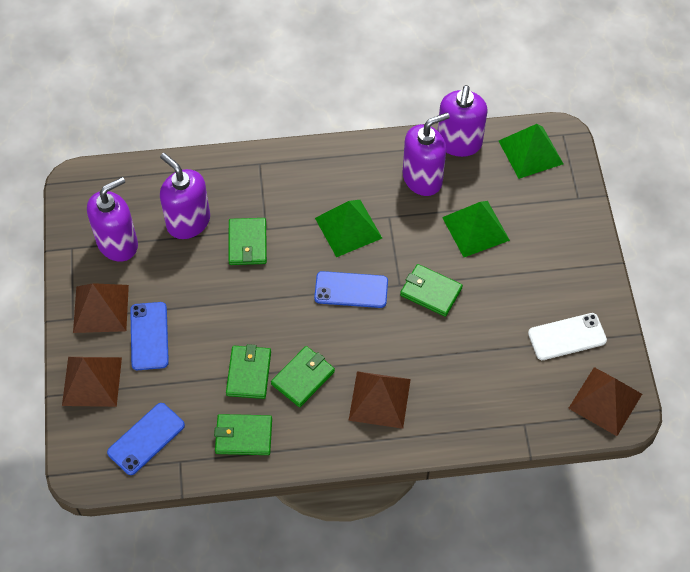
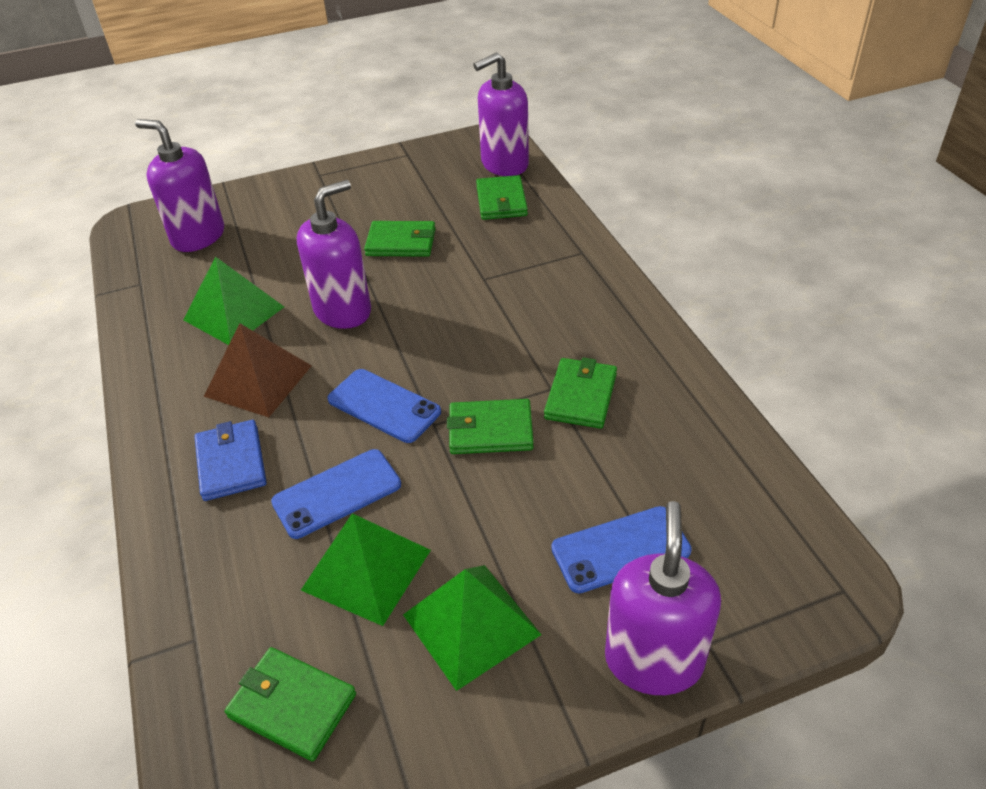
blue wallet: none = 0 -> [194,420,267,501] = 1
brown pyramid: [62,357,122,407] [73,283,129,333] [349,371,411,429] [568,367,642,436] = 4 -> [203,324,312,417] = 1
white phone: [528,313,607,360] = 1 -> none = 0

